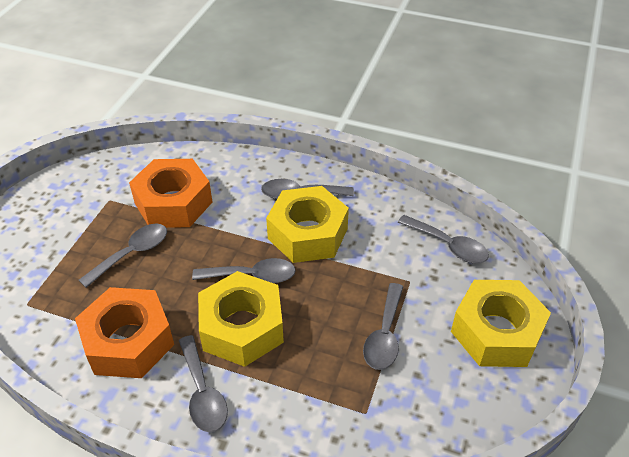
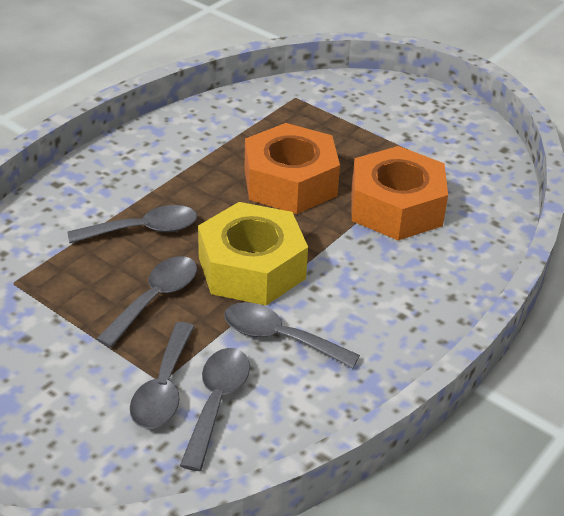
grey spoon: [79,224,167,288] [179,335,228,432] [192,258,296,283] [261,179,354,199] [363,283,403,370] [398,215,489,263] = 6 -> [67,205,197,243] [96,256,197,348] [130,322,195,429] [180,348,250,471] [224,302,360,368] = 5
yellow nut: [198,271,284,367] [266,186,349,263] [451,280,551,367] = 3 -> [198,202,308,305] = 1

